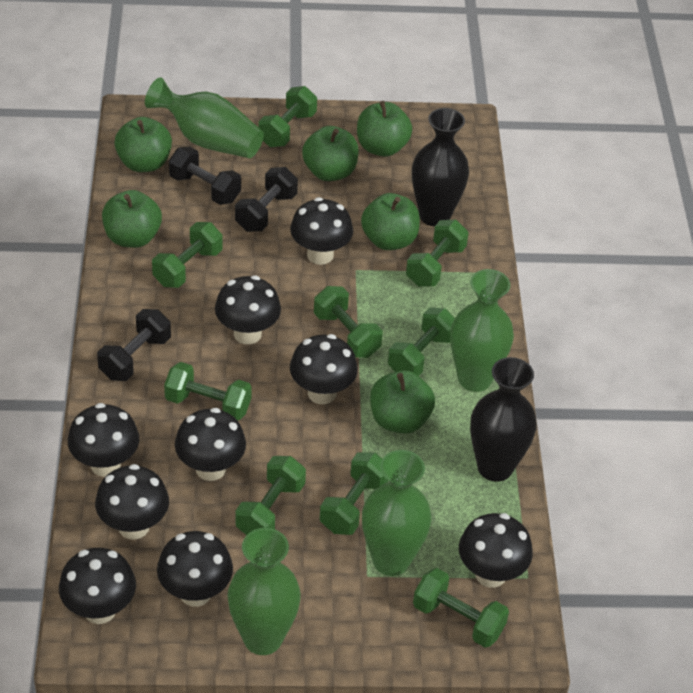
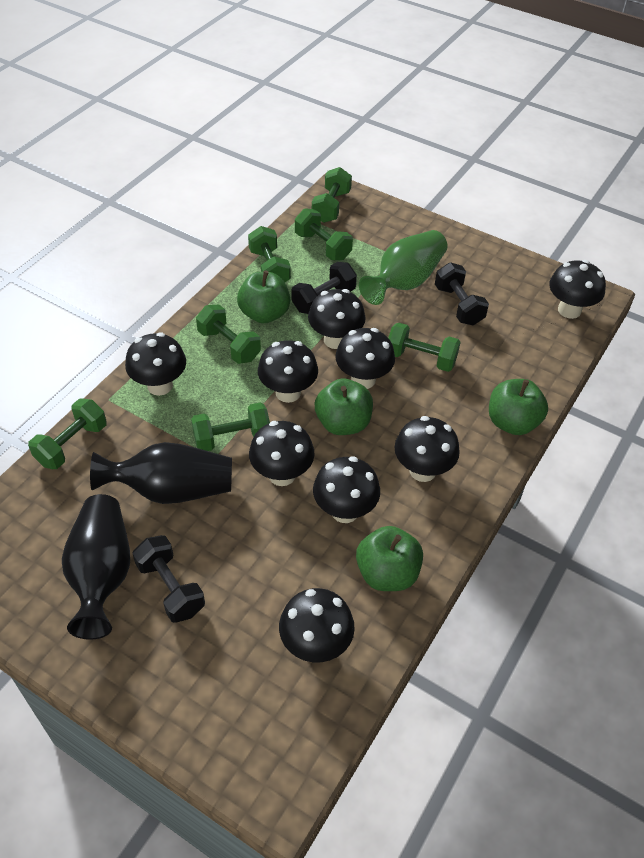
green apple: [102,190,162,248] [114,117,172,172] [302,126,359,181] [357,101,412,157] [361,193,420,250] [370,370,435,434] = 6 -> [237,271,290,323] [315,378,373,435] [356,526,423,591] [489,379,548,435] = 4
green dumbbell: [152,222,222,288] [164,362,252,421] [235,456,306,535] [258,86,317,147] [314,286,383,358] [320,452,388,535] [388,308,455,376] [406,220,469,287] [413,568,509,648] = 9 -> [28,399,107,469] [191,402,270,451] [196,305,261,364] [248,226,291,282] [295,208,353,261] [312,167,352,223] [388,322,461,372] = 7
green vase: [145,77,264,158] [227,528,301,655] [362,450,431,576] [450,269,514,392] = 4 -> [359,230,447,305] = 1

